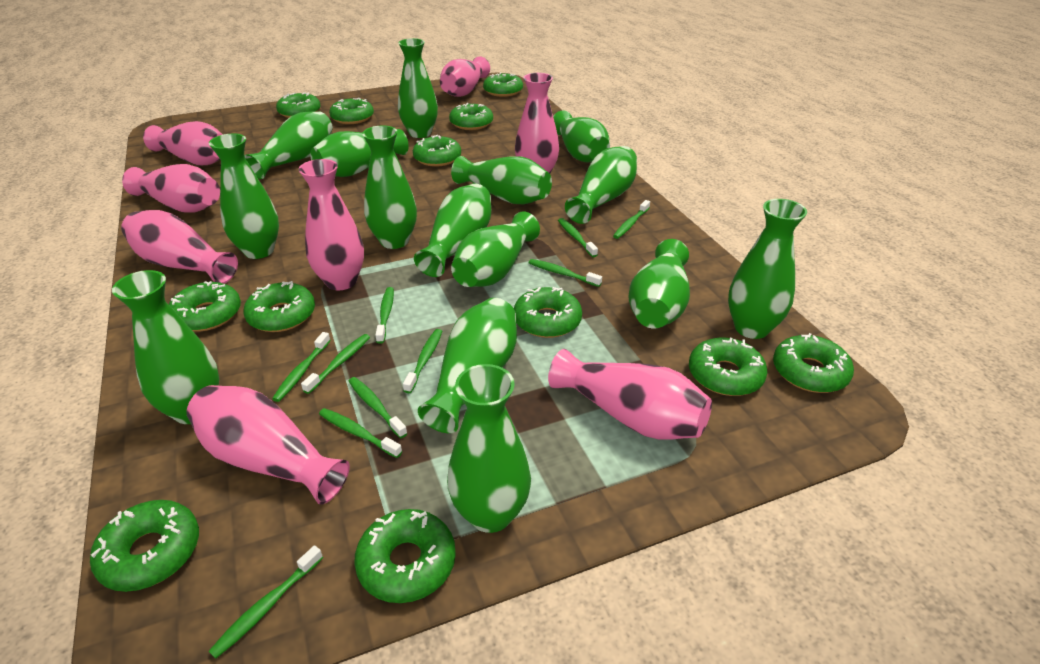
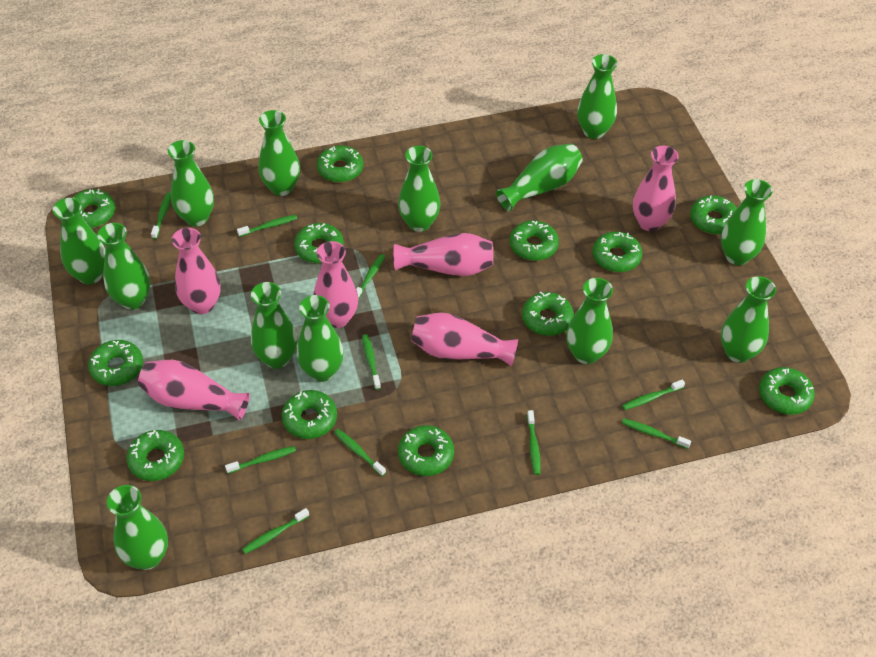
green vase: [112,270,219,424] [209,134,279,259] [245,112,333,179] [310,129,409,177] [362,125,417,249] [398,38,438,138] [414,183,491,277] [418,298,517,433] [447,364,531,533] [451,156,552,204] [451,211,540,287] [553,110,610,163] [565,146,637,224] [628,239,690,328] [728,199,807,339] = 15 -> [53,198,106,284] [97,223,150,309] [107,485,168,570] [168,140,214,226] [251,282,297,369] [259,110,300,196] [297,295,343,382] [398,146,440,232] [496,144,583,211] [566,278,613,364] [577,54,617,139] [721,179,773,265] [721,276,776,363] = 13
pink vase: [121,210,238,284] [122,164,220,213] [143,121,223,165] [187,385,350,505] [299,159,364,290] [440,57,490,97] [515,73,559,173] [548,349,712,440] = 8 -> [138,360,250,421] [172,228,221,314] [313,241,358,328] [393,233,494,276] [411,313,518,367] [633,146,679,232] = 6

